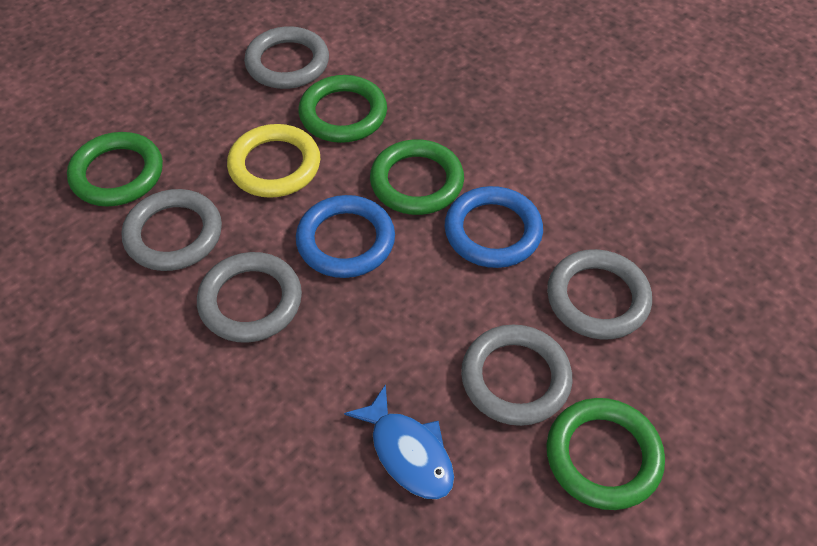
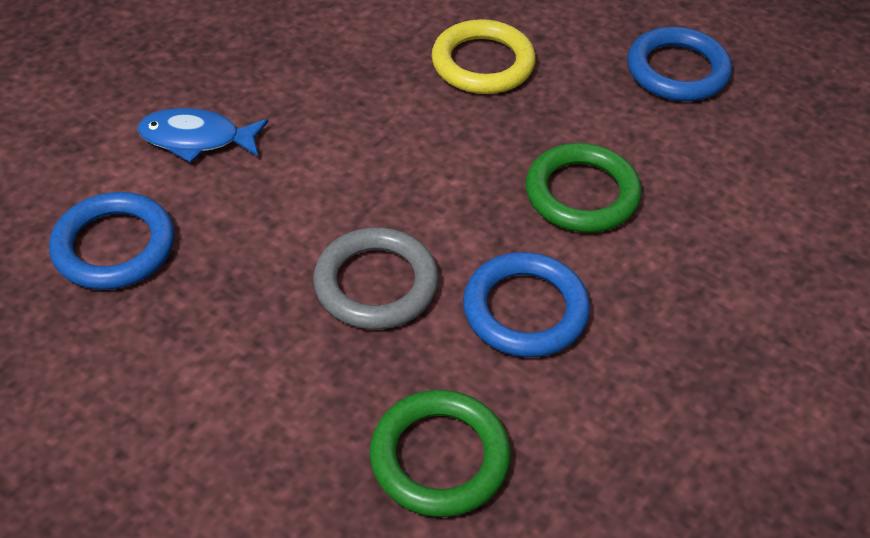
blue ring: [296,195,395,278] [445,186,543,268] = 2 -> [49,192,175,290] [463,252,590,357] [627,27,732,101] = 3
green ring: [67,132,163,207] [299,75,387,143] [370,139,464,215] [546,398,665,510] = 4 -> [370,390,511,517] [526,143,642,233] = 2
grey ring: [122,189,222,271] [197,252,302,343] [244,26,329,89] [461,325,572,426] [547,249,652,340] = 5 -> [313,227,439,329] = 1

